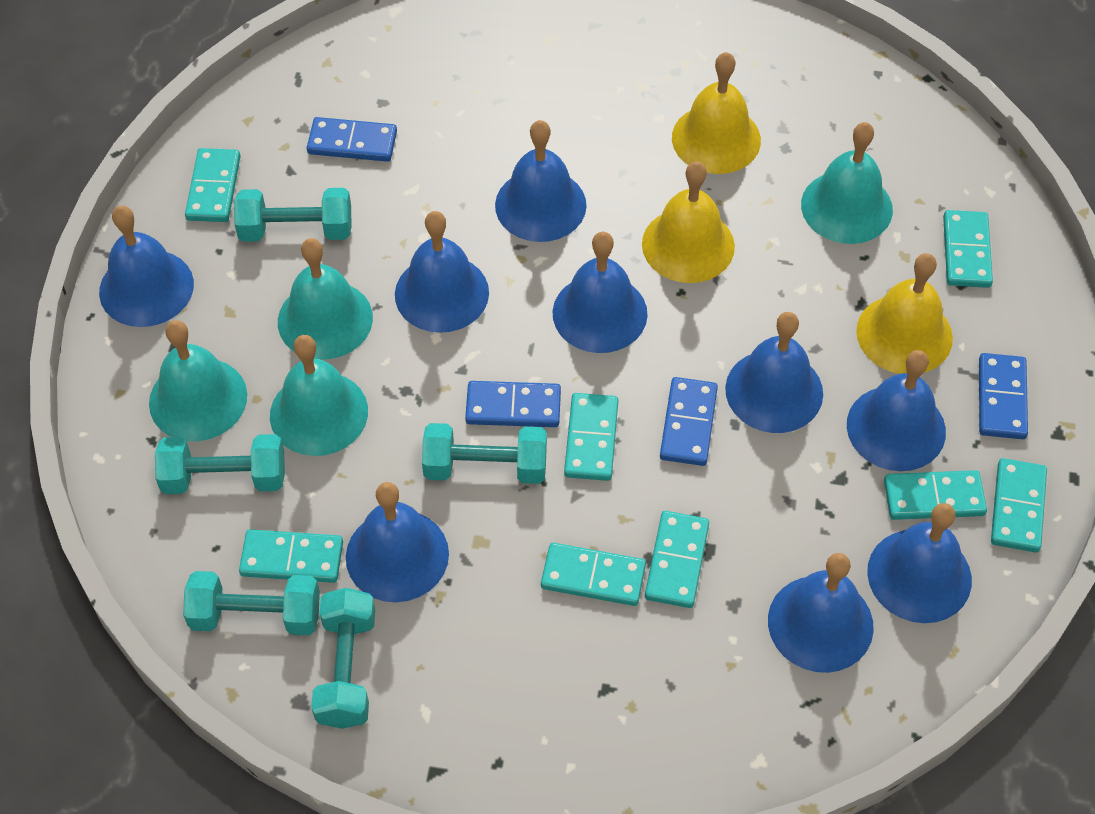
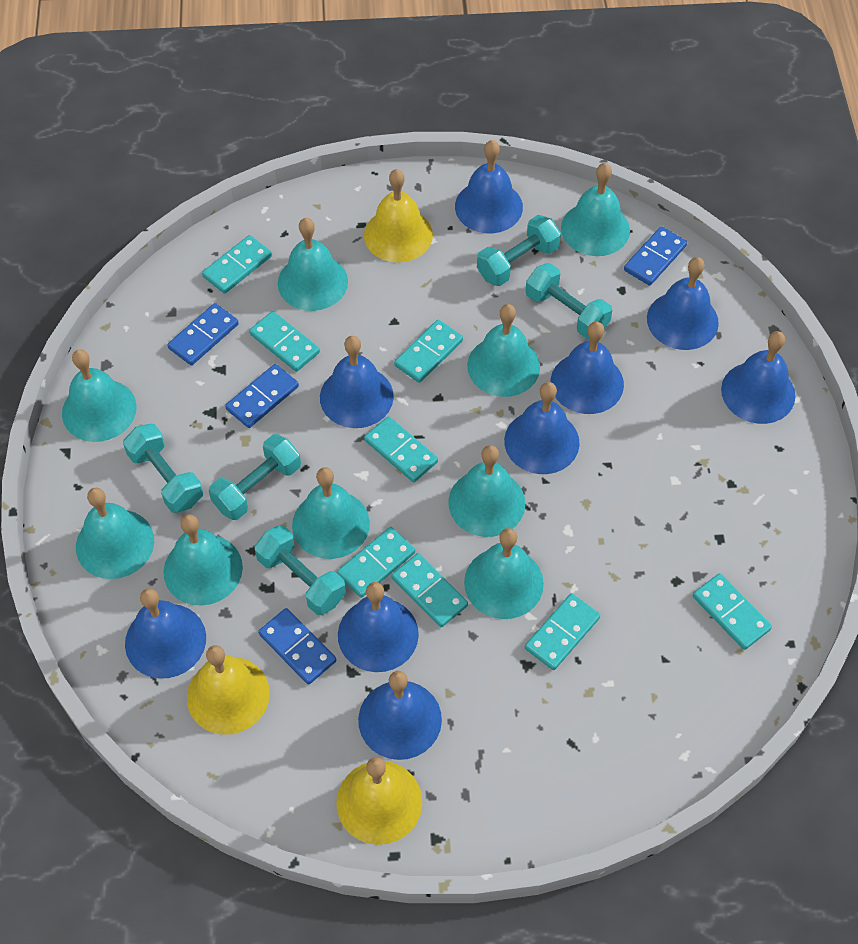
turquoise bell: [149,320,247,441] [270,335,368,456] [278,238,373,360] [801,122,893,244] = 4 -> [62,349,137,442] [76,488,154,579] [163,514,243,606] [278,218,348,311] [292,467,370,559] [448,445,525,537] [464,528,544,619] [467,304,540,397] [561,163,630,256] = 9

